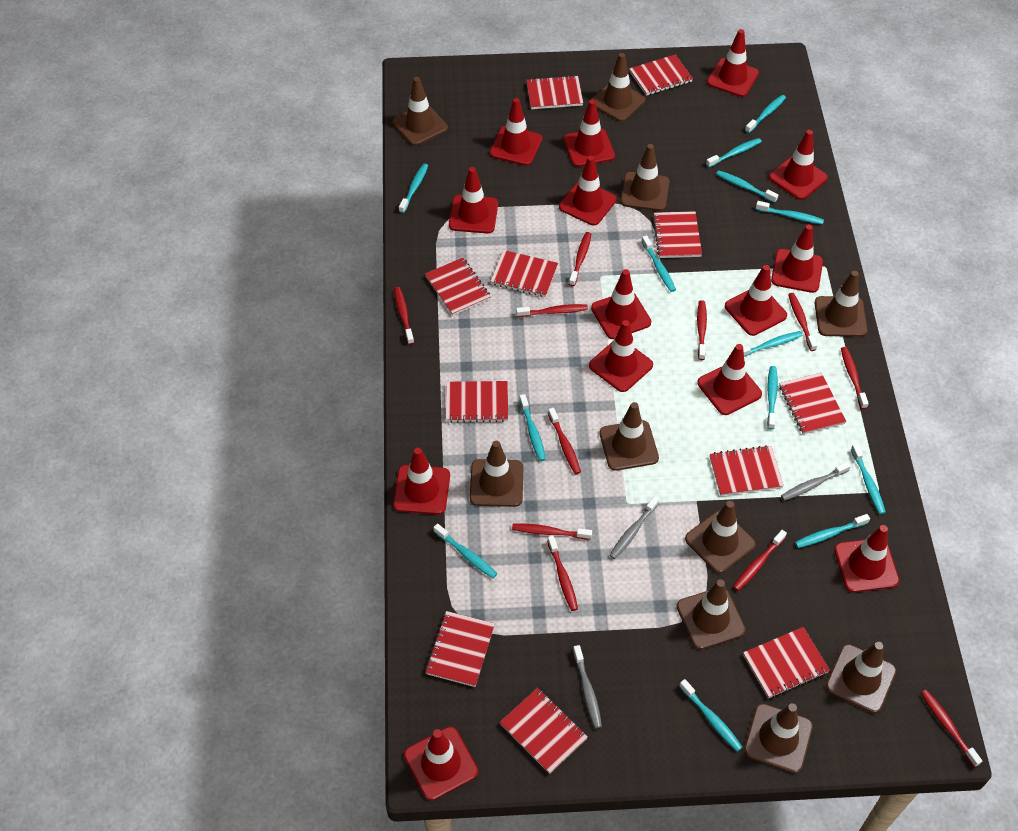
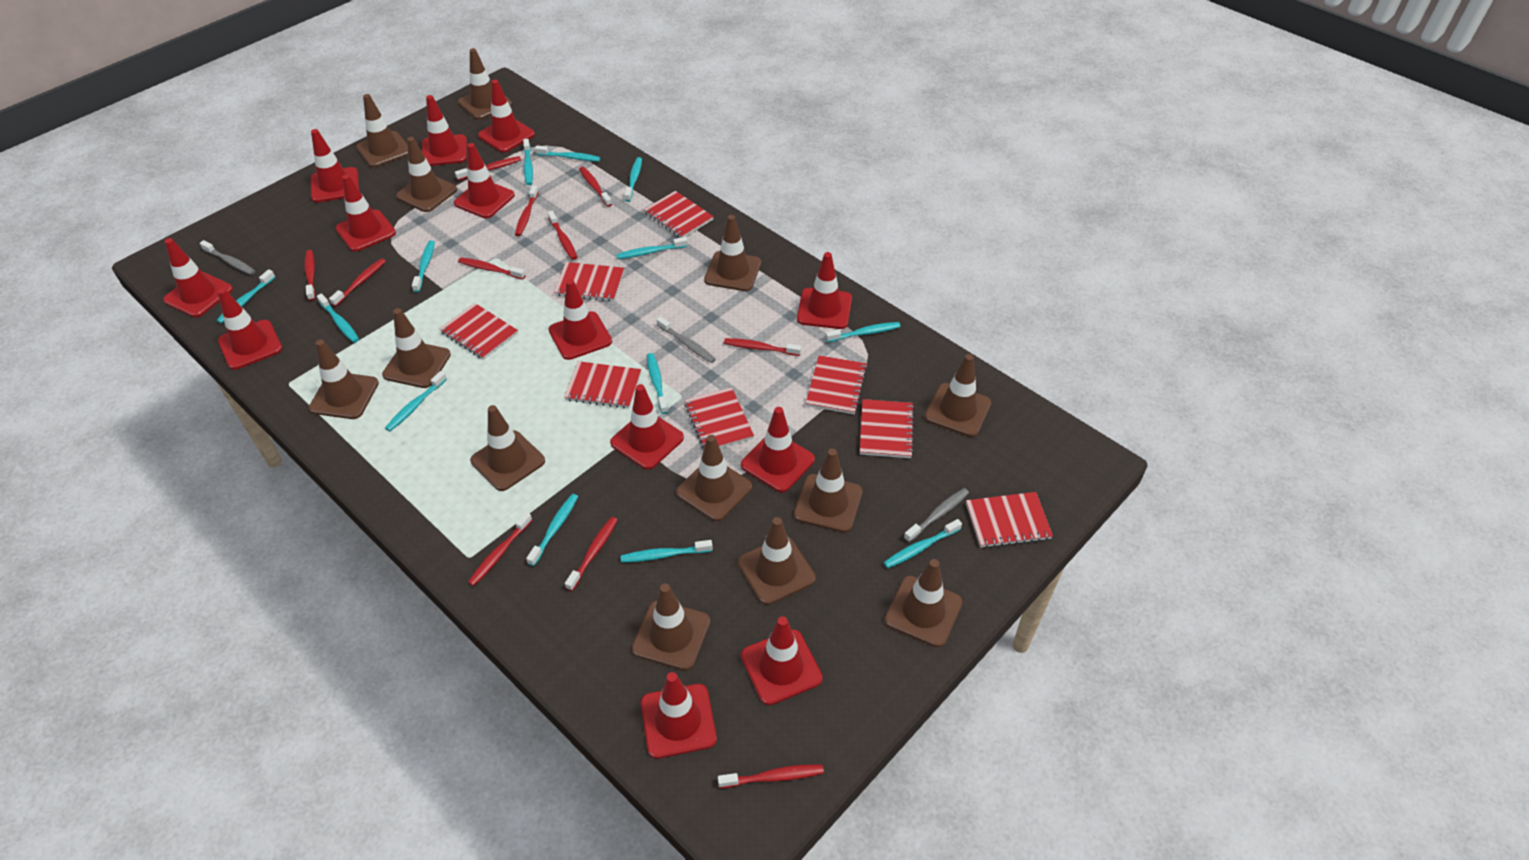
brown traffic cone: [392,77,448,146] [470,441,524,507] [591,53,646,122] [599,402,659,471] [621,144,670,211] [677,579,746,649] [685,501,756,573] [744,703,813,773] [815,271,868,337] [826,642,896,713] = 10 -> [309,339,379,419] [356,94,408,167] [382,308,451,388] [396,137,457,212] [458,48,512,120] [470,405,545,491] [632,583,710,671] [676,435,752,521] [704,215,761,291] [738,517,816,605] [794,448,863,533] [884,559,963,647] [925,354,991,437] = 13
red notebook: [425,257,491,315] [425,611,495,687] [446,381,508,423] [490,250,558,297] [500,688,588,774] [526,75,583,109] [629,55,693,96] [653,211,702,258] [710,445,784,496] [743,627,830,698] [779,373,846,434] = 11 -> [439,303,518,360] [554,262,624,301] [564,361,641,409] [644,191,714,238] [684,387,754,449] [806,355,867,414] [860,399,914,458] [966,492,1053,548] = 8
red traffic cone: [393,448,450,515] [404,727,478,800] [449,167,498,234] [490,98,542,166] [559,156,617,226] [563,100,615,167] [589,320,653,392] [591,269,651,339] [697,344,762,415] [707,29,759,97] [725,265,787,336] [769,130,828,200] [771,224,823,293] [834,525,899,592] = 14 -> [163,238,233,317] [218,288,283,370] [311,129,359,203] [336,174,396,252] [422,95,467,166] [454,143,515,218] [478,80,535,152] [549,279,612,360] [610,384,684,470] [641,672,717,759] [741,407,815,492] [741,616,823,705] [797,252,852,329] = 13

